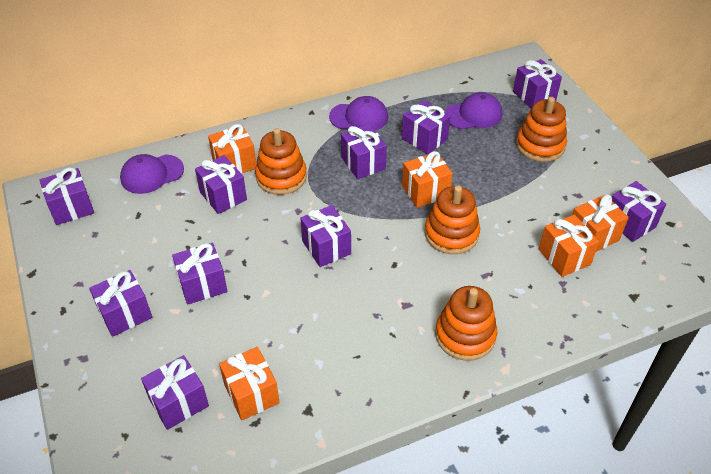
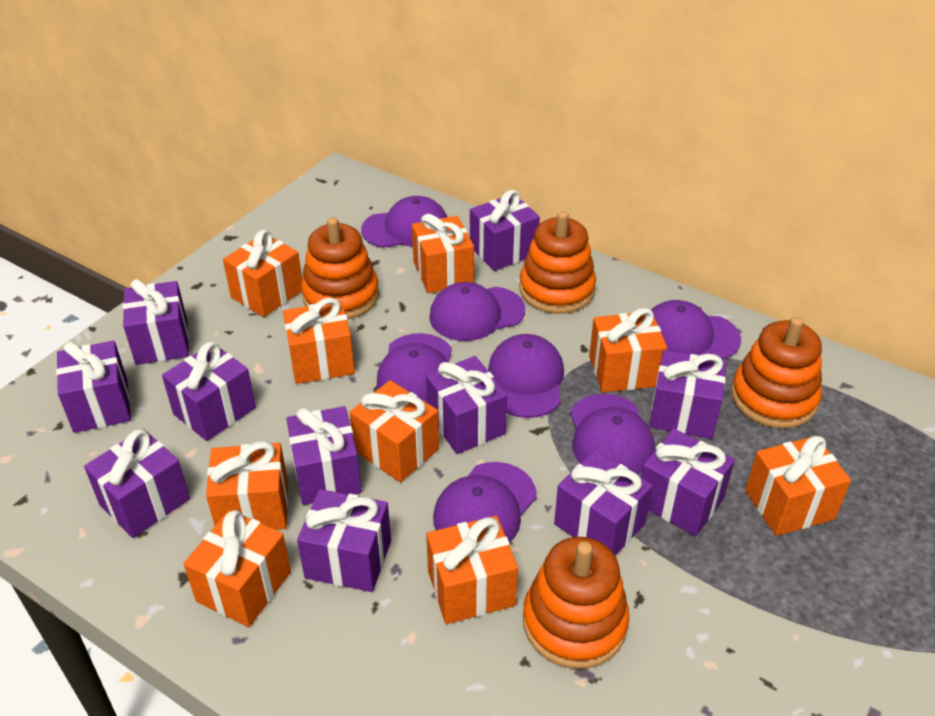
orange gift: [208,124,256,174] [219,347,280,420] [402,151,453,208] [539,215,599,277] [572,195,629,251] = 5 -> [183,510,291,627] [206,441,288,530] [223,230,302,317] [283,298,355,384] [350,380,439,482] [412,214,474,294] [426,516,518,624] [589,308,667,392] [745,436,851,536] = 9
purple cap: [120,154,184,194] [329,96,388,130] [445,92,502,130] = 3 -> [361,196,448,248] [377,333,452,403] [429,282,525,341] [433,462,537,543] [488,334,564,418] [570,394,655,475] [651,300,741,360] = 7
purple gift: [40,167,94,225] [89,270,152,337] [141,355,209,430] [172,243,228,305] [195,155,247,214] [300,205,351,267] [341,124,387,179] [402,100,450,154] [513,59,562,108] [612,181,666,242] = 10 -> [56,341,131,433] [84,429,190,538] [123,279,189,365] [162,342,256,441] [286,406,362,505] [297,489,391,592] [426,356,507,454] [470,190,540,271] [554,450,653,556] [641,429,735,536] [649,350,727,439] = 11

